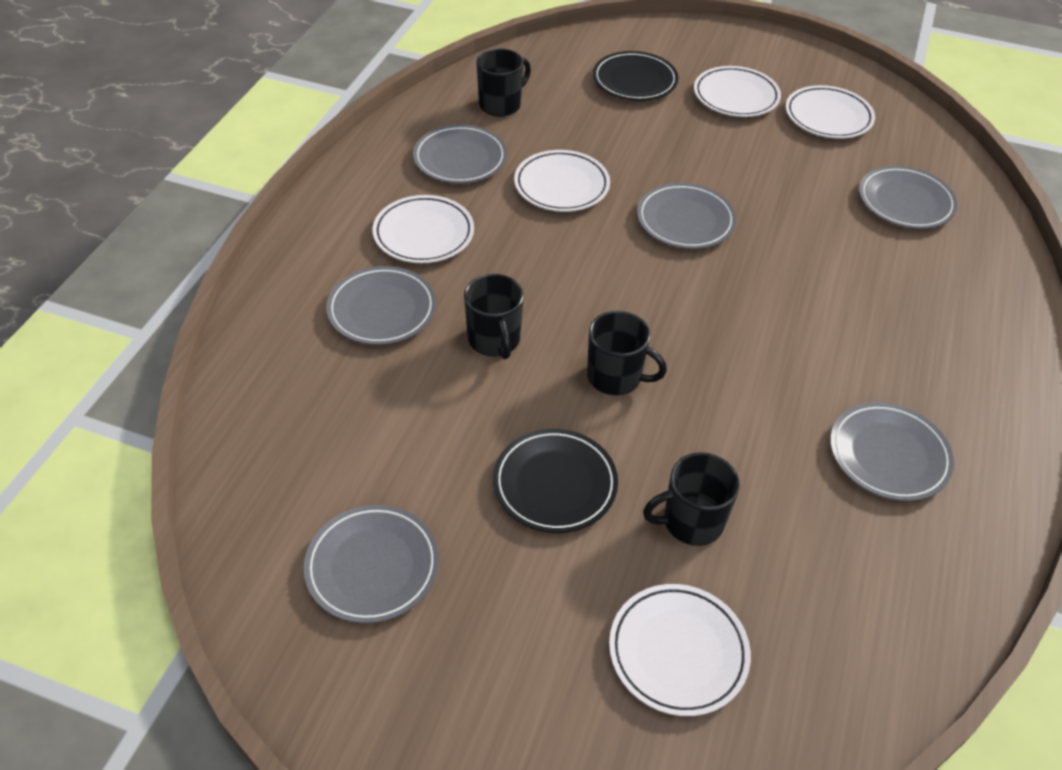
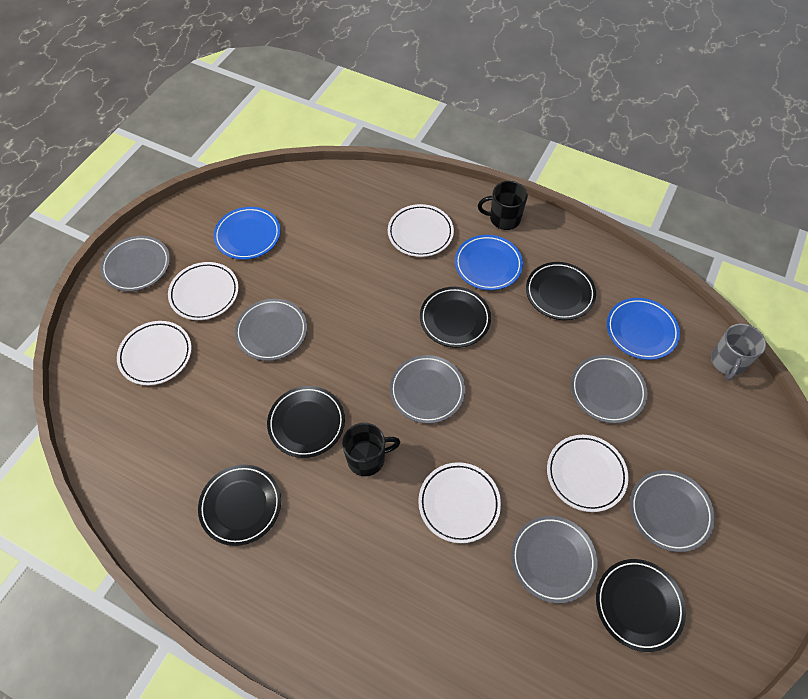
black mug: [464,274,524,359] [476,49,531,117] [587,311,667,395] [643,452,740,546] = 4 -> [342,423,401,476] [478,181,528,230] = 2
black plate: [493,429,618,533] [593,51,678,101] = 2 -> [198,465,281,546] [267,386,345,458] [420,287,491,348] [526,262,596,320] [596,559,686,652] = 5
blue plate: none = 0 -> [214,207,281,260] [455,235,523,290] [607,298,680,360] = 3
grey mug: none = 0 -> [711,323,766,381] = 1

